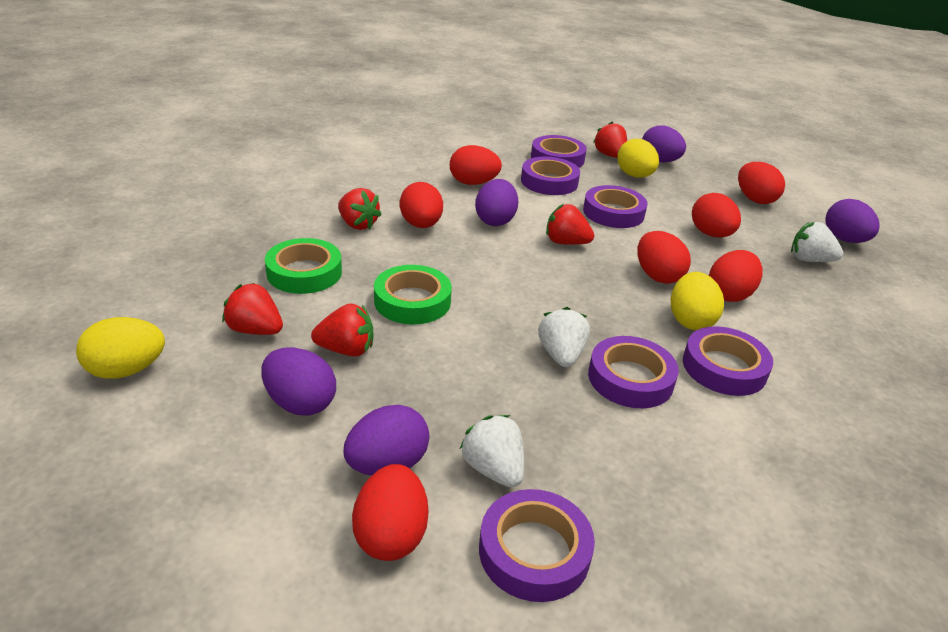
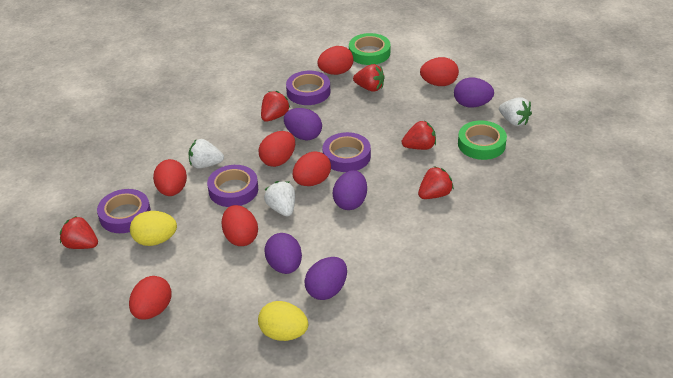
purple tape: [479,489,595,602] [521,157,580,195] [531,135,587,168] [583,185,648,228] [588,336,679,408] [683,326,773,396] = 6 -> [97,189,151,233] [207,165,258,207] [286,71,330,105] [323,132,371,172] = 4
yellow egg: [76,317,165,379] [617,139,659,178] [671,272,724,330] = 3 -> [130,211,177,246] [258,301,308,341] = 2

